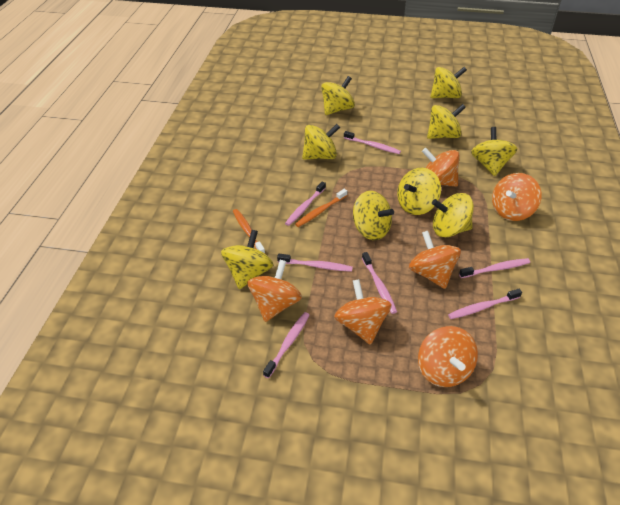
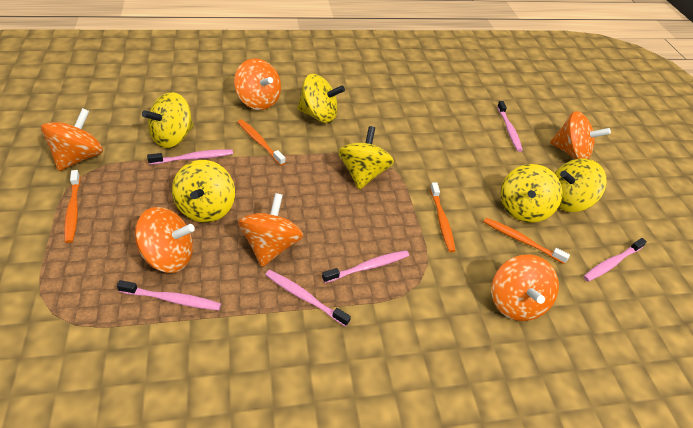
orange toothbrush: [233,209,265,253] [295,189,347,227] = 2 -> [64,170,81,243] [238,119,286,166] [430,182,455,252] [484,218,570,264] = 4
pink toothbrush: [263,312,309,378] [277,254,353,272] [285,182,326,226] [344,131,401,154] [362,252,397,314] [448,289,522,319] [459,258,530,278] = 7 -> [117,280,221,310] [147,149,233,165] [265,270,351,326] [322,250,409,283] [497,101,523,152] [583,238,647,281] = 6
yellow spinning top: [221,230,273,289] [302,124,340,160] [321,76,355,115] [353,191,394,240] [397,168,441,215] [427,104,466,139] [430,67,467,98] [432,193,474,237] [471,127,517,176] = 9 -> [142,92,194,148] [172,160,235,223] [297,74,345,123] [338,126,394,190] [500,164,562,223] [555,159,606,212] = 6

